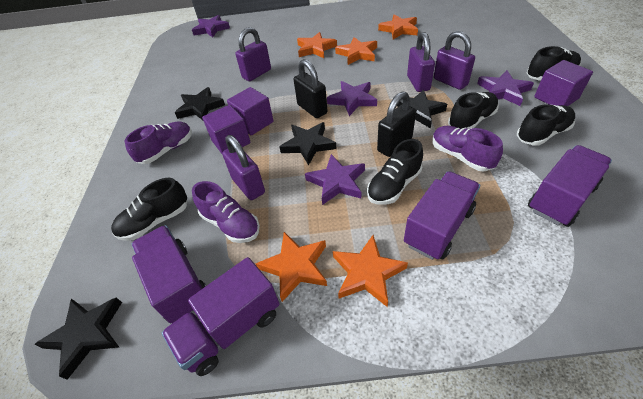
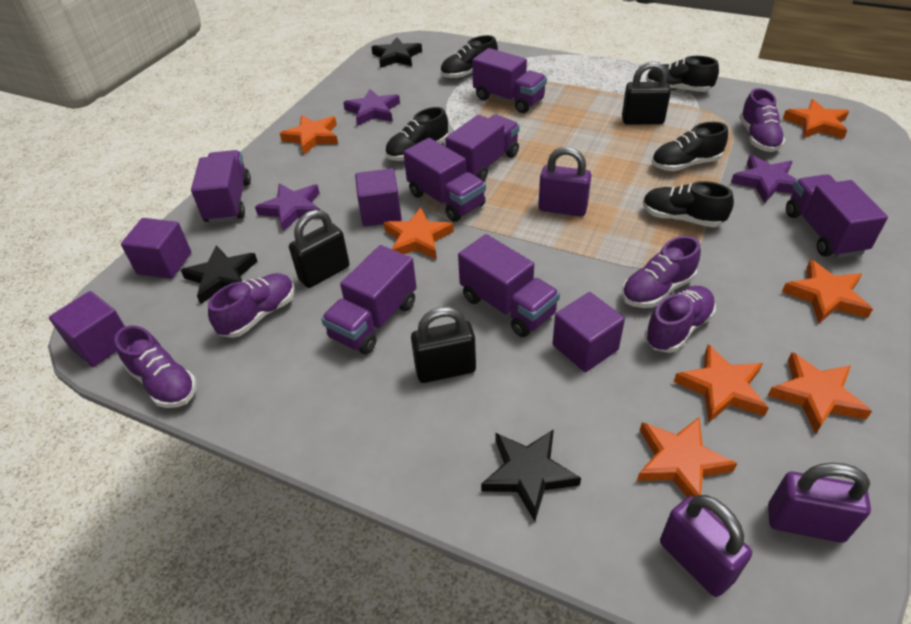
black padlock: [294,59,328,118] [377,91,416,157] = 2 -> [289,210,350,288] [411,307,476,383] [622,61,671,124] = 3
black star: [35,297,122,380] [175,87,225,120] [280,122,337,165] [397,90,447,129] = 4 -> [181,245,258,304] [371,37,422,68] [481,429,581,521] = 3
orange star: [256,232,327,302] [297,32,337,58] [333,235,408,307] [335,37,377,65] [378,15,418,39] = 5 -> [280,115,338,155] [384,207,454,259] [637,417,738,497] [674,344,768,422] [767,352,872,434] [782,259,873,323] [783,99,849,139] = 7
purple cube: [202,105,251,154] [227,87,274,135] [534,60,593,106] = 3 -> [49,291,125,367] [121,218,191,279] [355,168,402,226] [552,292,625,372] = 4
purple padlock: [222,135,265,200] [235,27,271,81] [407,32,435,92] [434,31,475,90] = 4 -> [538,147,591,217] [660,495,752,597] [768,463,871,543] = 3
purple shoe: [125,121,192,164] [192,181,260,243] [433,126,503,172] = 3 -> [114,325,196,408] [208,273,295,338] [622,236,701,308] [644,286,716,353] [739,88,785,152] = 5
purple star: [192,15,230,37] [305,154,365,205] [327,81,377,116] [477,70,534,106] = 4 -> [255,184,320,231] [343,89,400,126] [731,155,797,203] = 3
purple truck: [132,225,207,323] [162,257,280,376] [404,171,480,260] [528,145,612,227] = 4 -> [191,150,251,223] [321,245,417,355] [403,138,486,222] [445,115,520,181] [458,234,560,337] [472,48,547,113] [786,174,888,258] = 7

